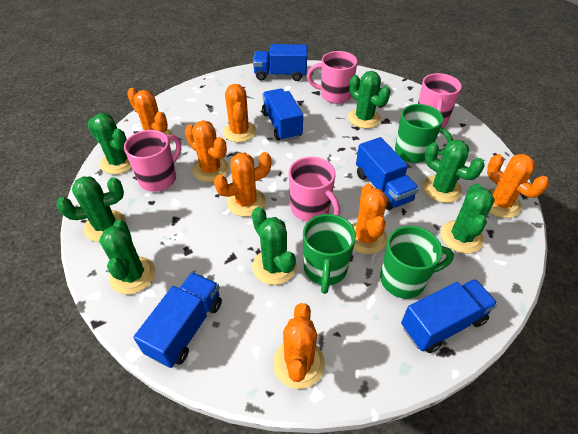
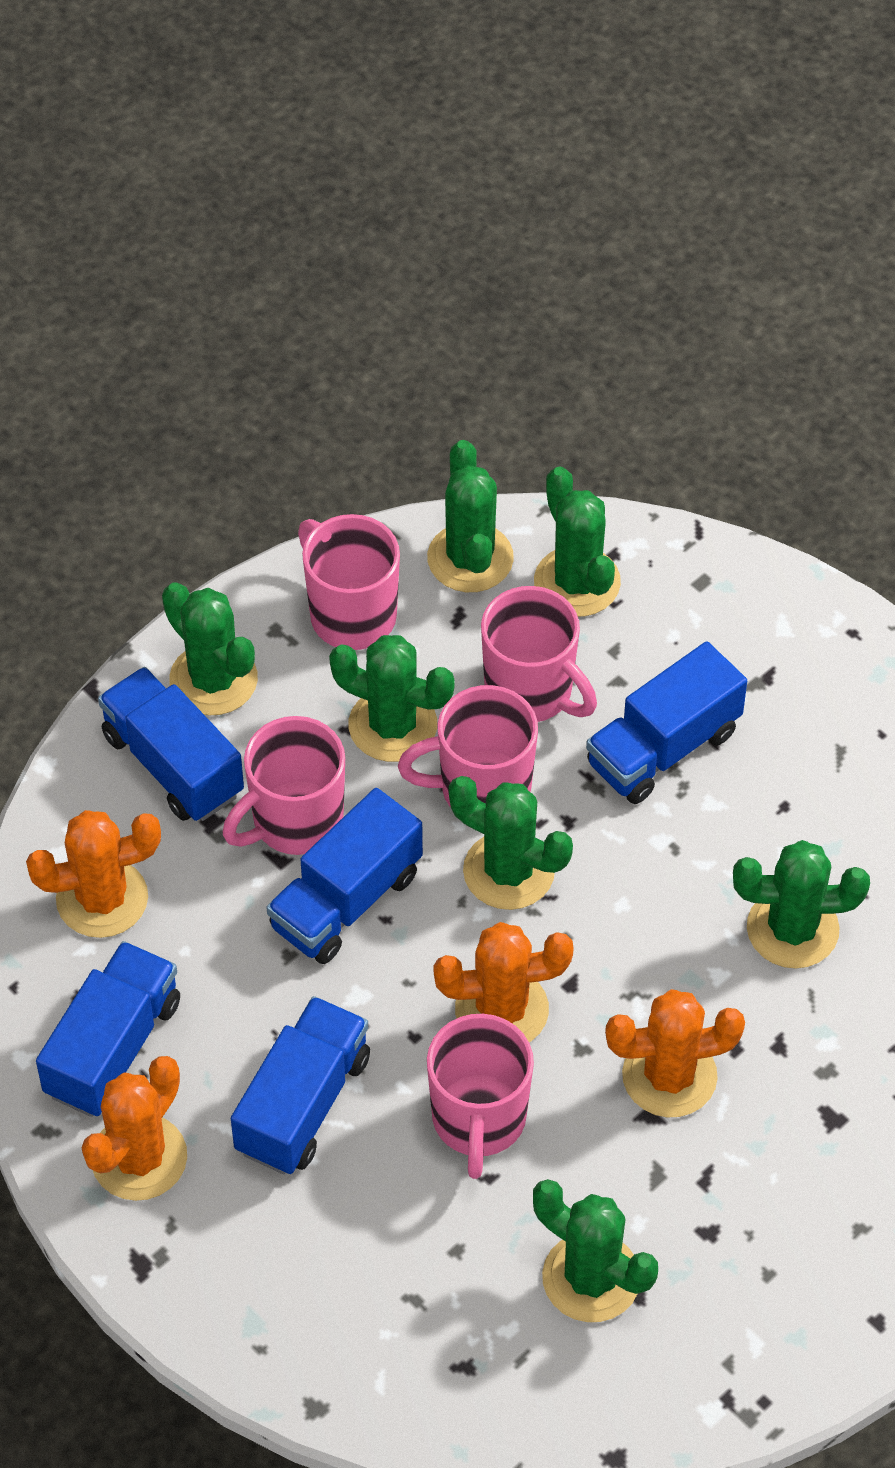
green mug: [303,214,356,294] [380,226,454,299] [395,104,453,163] = 3 -> none = 0
orange cactus: [127,88,173,143] [185,120,229,182] [214,152,271,217] [223,84,256,142] [273,303,325,389] [352,184,388,254] [487,154,549,218] = 7 -> [26,810,161,938] [82,1056,187,1201] [433,922,574,1042] [605,989,745,1117] = 4
pink mug: [124,130,181,192] [289,157,340,222] [307,51,358,104] [418,73,462,127] = 4 -> [223,716,345,855] [298,514,400,650] [398,685,538,807] [427,1014,534,1179] [481,586,597,722] = 5

